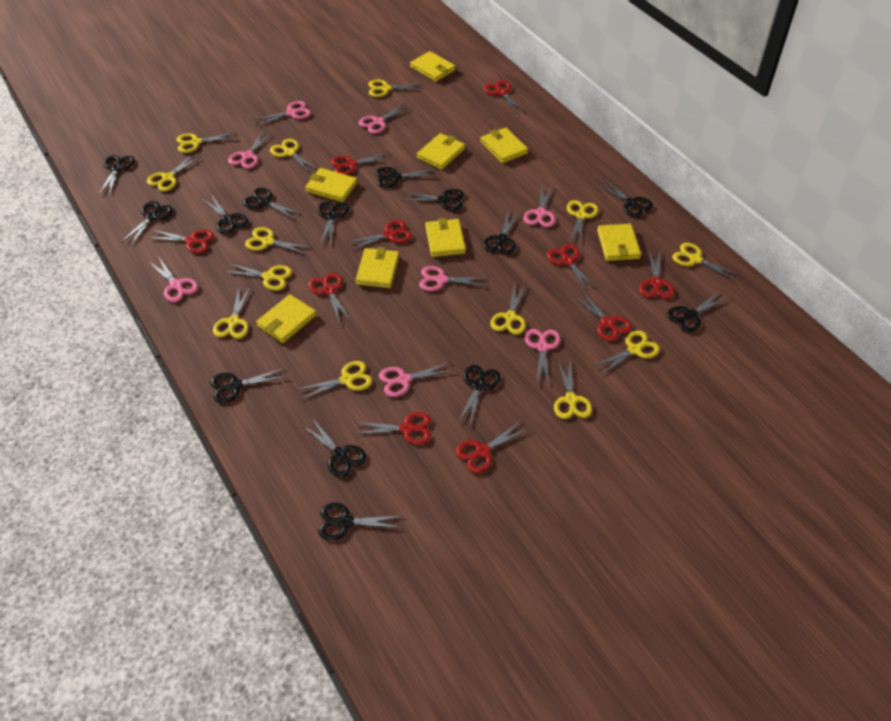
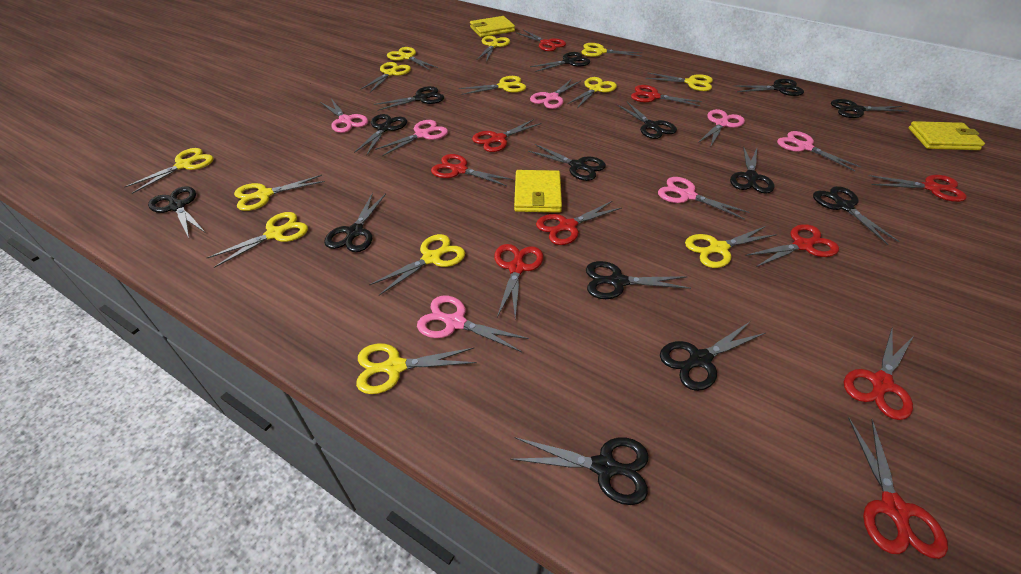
pink scissors: [149,256,198,302] [228,131,272,169] [253,101,311,126] [359,103,410,134] [379,362,452,397] [419,266,487,291] [523,186,556,227] [524,329,561,385] = 8 -> [320,99,368,133] [375,120,448,156] [417,296,529,352] [530,79,581,109] [658,177,749,220] [698,109,745,146] [777,131,861,171] = 7
yellow wallet: [256,294,317,343] [305,168,357,202] [356,247,399,288] [410,51,456,82] [417,133,465,170] [425,218,466,257] [480,128,528,163] [597,224,641,261] = 8 -> [470,16,515,37] [514,170,562,213] [908,121,985,150] = 3

